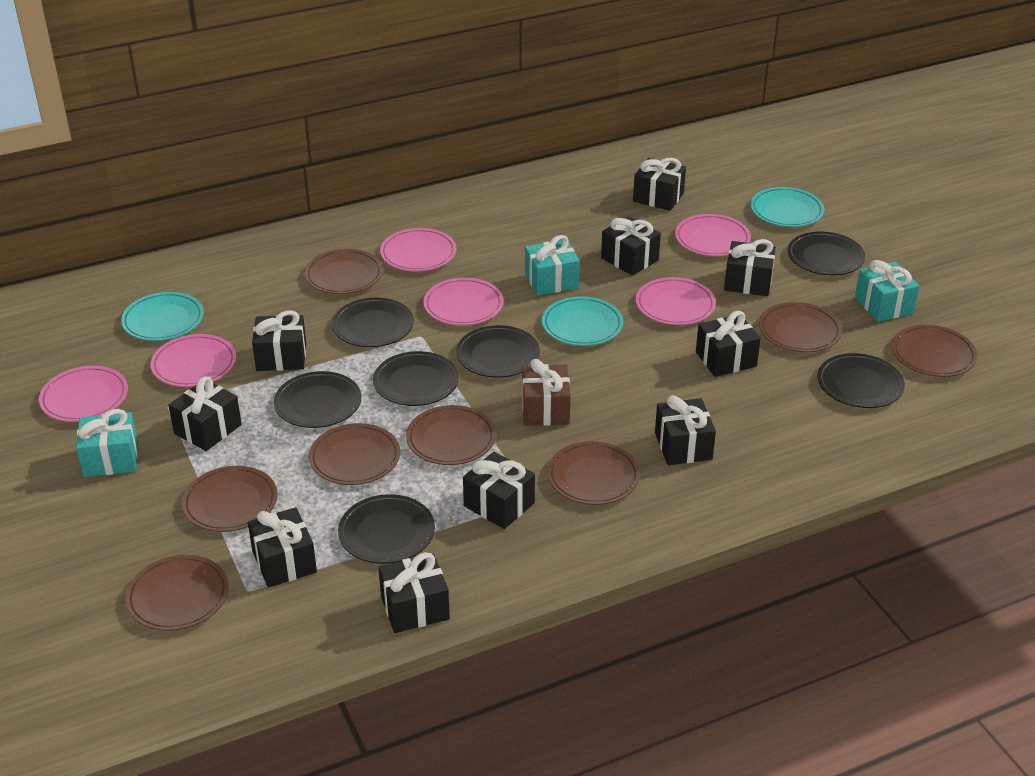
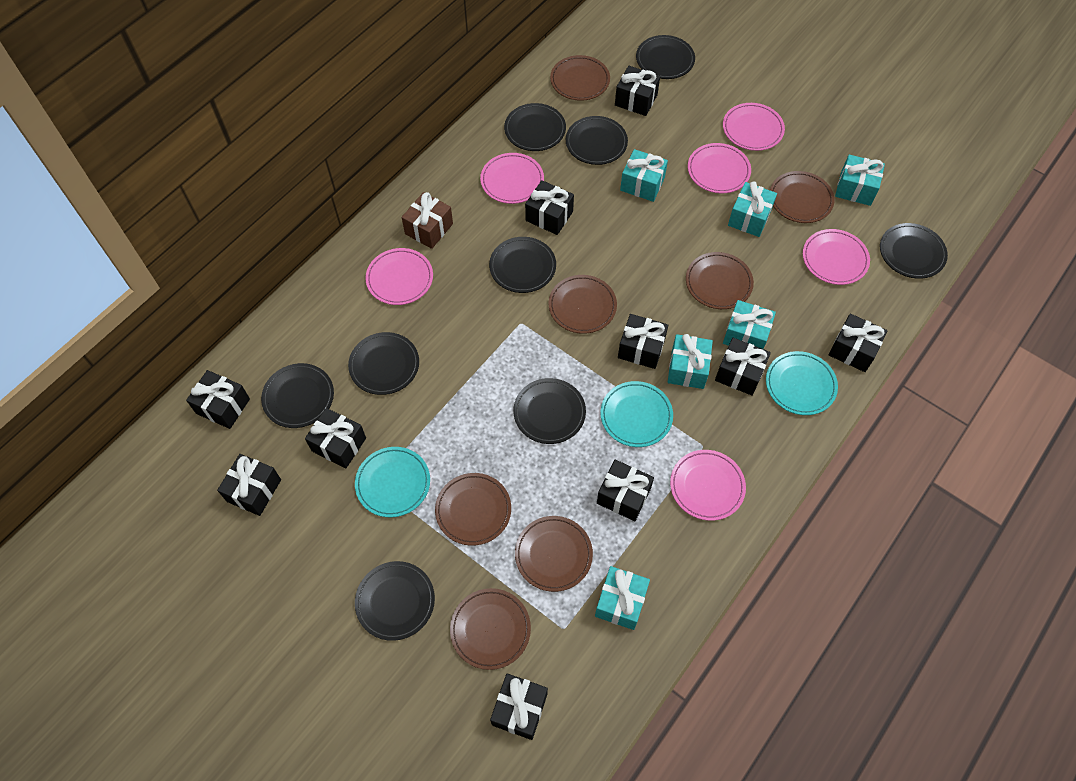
black plate: [274,371,361,428] [332,298,414,347] [338,494,435,564] [373,351,459,406] [456,325,540,378] [788,232,865,275] [817,353,905,408] = 7 -> [261,363,334,428] [348,332,419,395] [355,561,435,641] [489,237,556,293] [504,103,566,151] [513,378,586,444] [566,116,628,165] [636,35,695,79] [880,223,948,279] = 9
brown plate: [126,555,229,631] [182,466,278,532] [304,249,383,294] [309,423,400,485] [406,405,496,465] [547,441,640,505] [759,302,842,352] [892,325,977,377] = 8 -> [435,473,511,546] [450,588,531,670] [515,516,593,592] [549,275,617,334] [550,55,610,101] [686,252,754,309] [770,171,835,223] = 7
turquoise gift: [76,409,138,477] [525,235,580,296] [855,260,919,322] = 3 -> [595,566,650,630] [620,149,668,202] [668,334,713,389] [723,300,776,349] [728,181,777,237] [835,155,885,206] = 6

